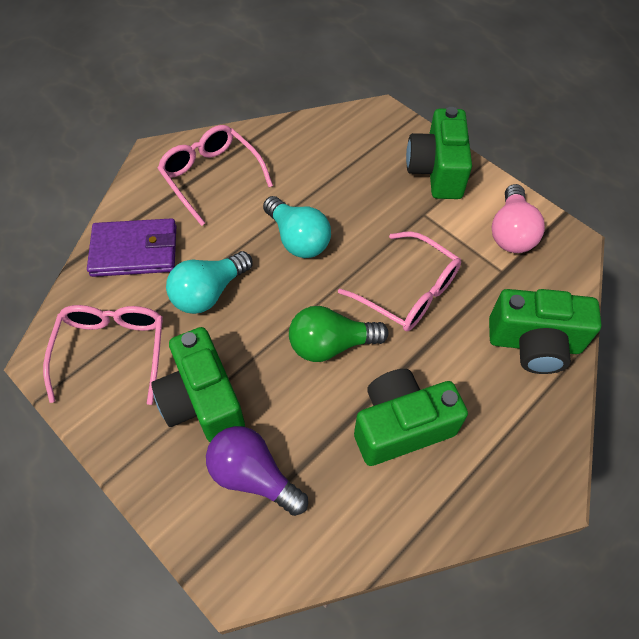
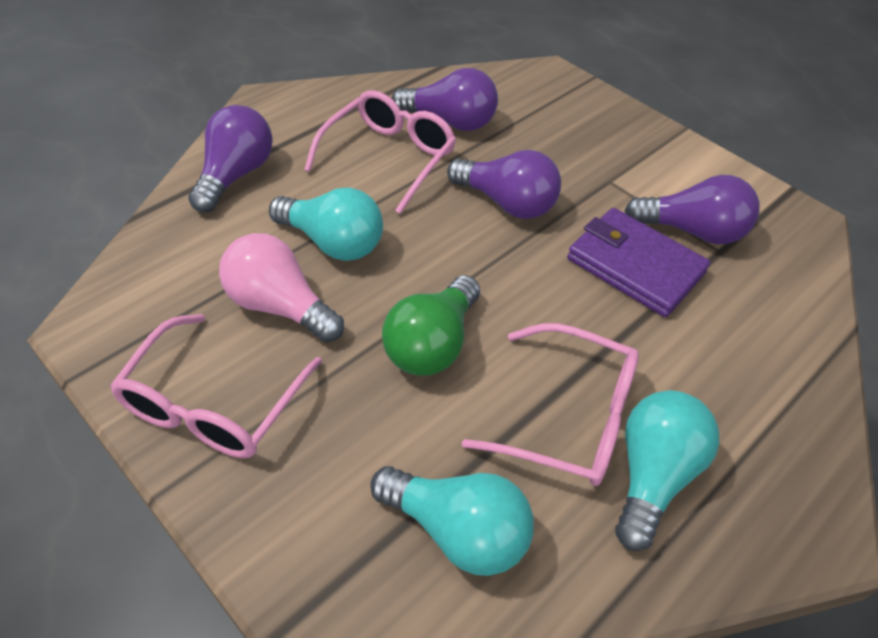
green camera: [151,327,245,442] [354,369,468,466] [406,107,472,199] [489,289,602,374] = 4 -> none = 0
purple light bulb: [206,426,308,516] = 1 -> [188,105,273,212] [392,68,498,131] [447,150,561,219] [625,175,760,244] = 4
turquoise light bulb: [166,251,252,314] [263,196,331,258] = 2 -> [269,188,383,261] [370,466,534,576] [615,390,719,551] = 3

